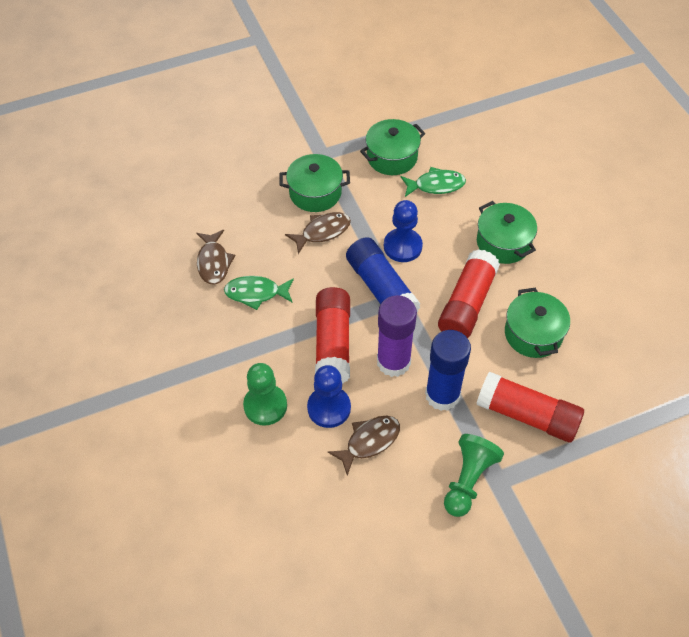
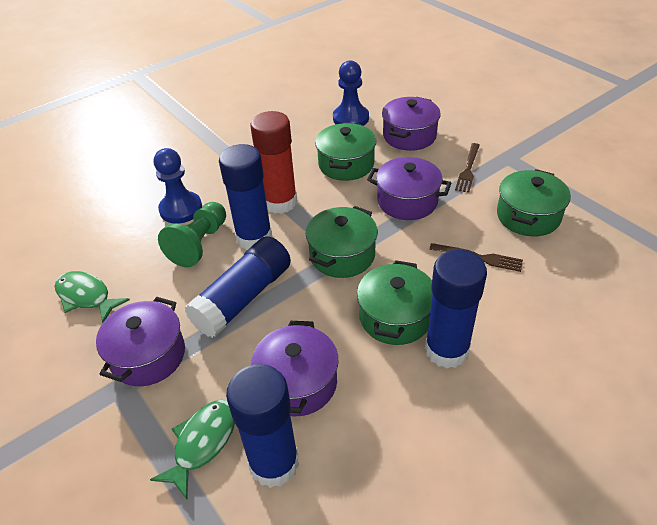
blue glue stick: [346,237,420,312] [425,330,471,411] = 2 -> [185,236,291,338] [219,144,272,250] [226,364,299,488] [425,250,487,368] = 4
brown fish: [196,230,235,285] [285,212,351,254] [328,416,400,476] = 3 -> none = 0
brown fork: none = 0 -> [429,243,523,272] [455,143,480,193] = 2
green pawn: [243,363,287,426] [444,434,504,517] = 2 -> [158,202,226,267] = 1
purple glue stick: [377,295,417,377] = 1 -> none = 0
purple pot: none = 0 -> [96,297,185,386] [251,321,338,416] [367,157,451,220] [382,97,441,151] = 4
red glue stick: [315,287,350,384] [438,249,500,338] [476,372,584,442] = 3 -> [250,111,298,214] = 1

